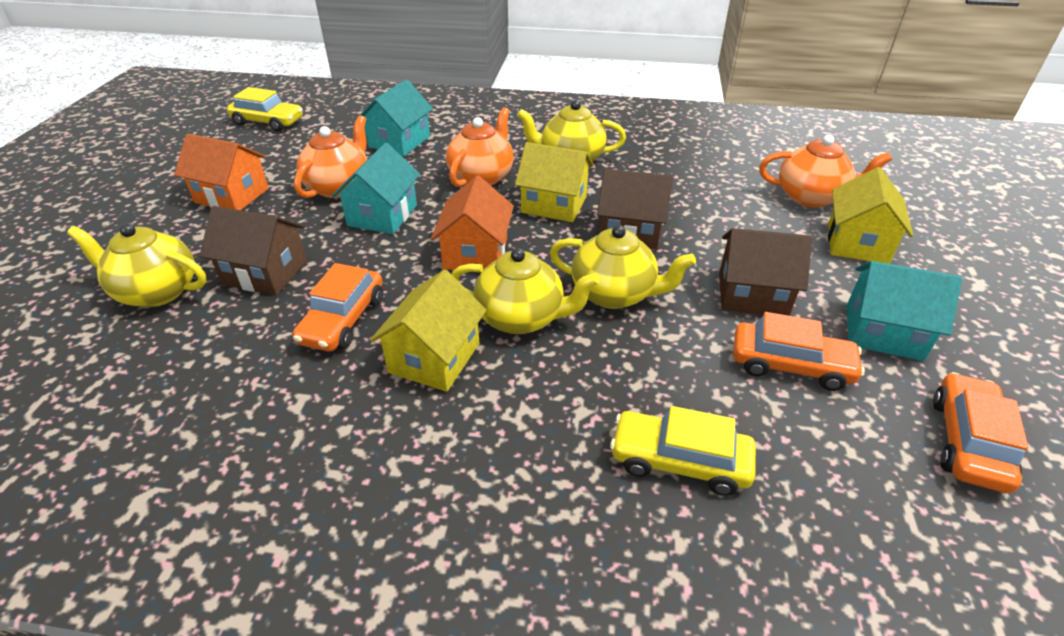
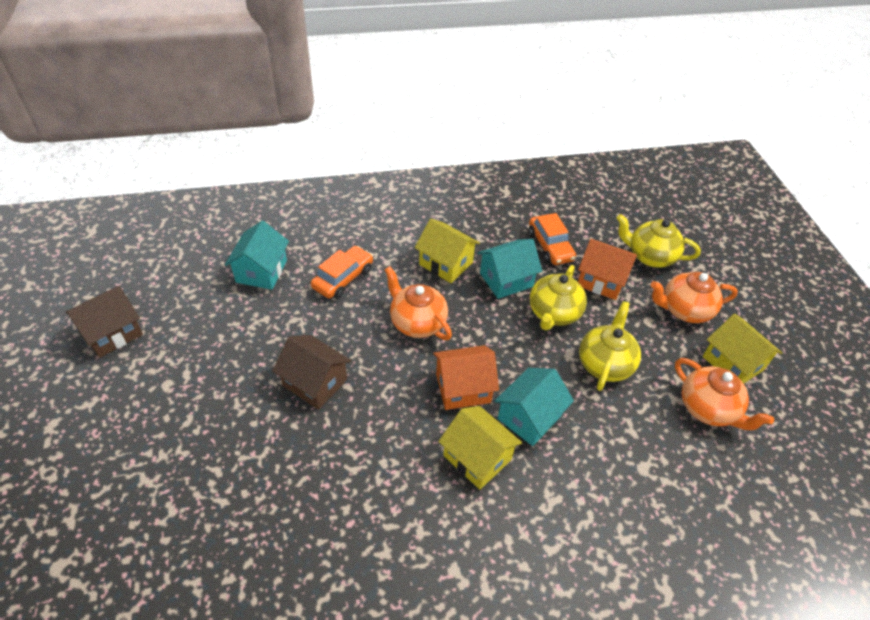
brown house: [200,206,307,295] [597,169,673,250] [719,228,812,316] = 3 -> [66,286,143,358] [272,335,351,410] = 2
orange car: [293,263,383,351] [733,312,865,391] [933,372,1028,493] = 3 -> [311,246,373,299] [529,213,576,265] = 2
yellow car: [227,87,303,131] [610,406,756,496] = 2 -> none = 0
yellow teapot: [67,224,207,307] [452,248,599,334] [517,100,626,162] [550,225,696,309] = 4 -> [530,265,587,331] [579,301,641,391] [617,214,701,268] = 3

